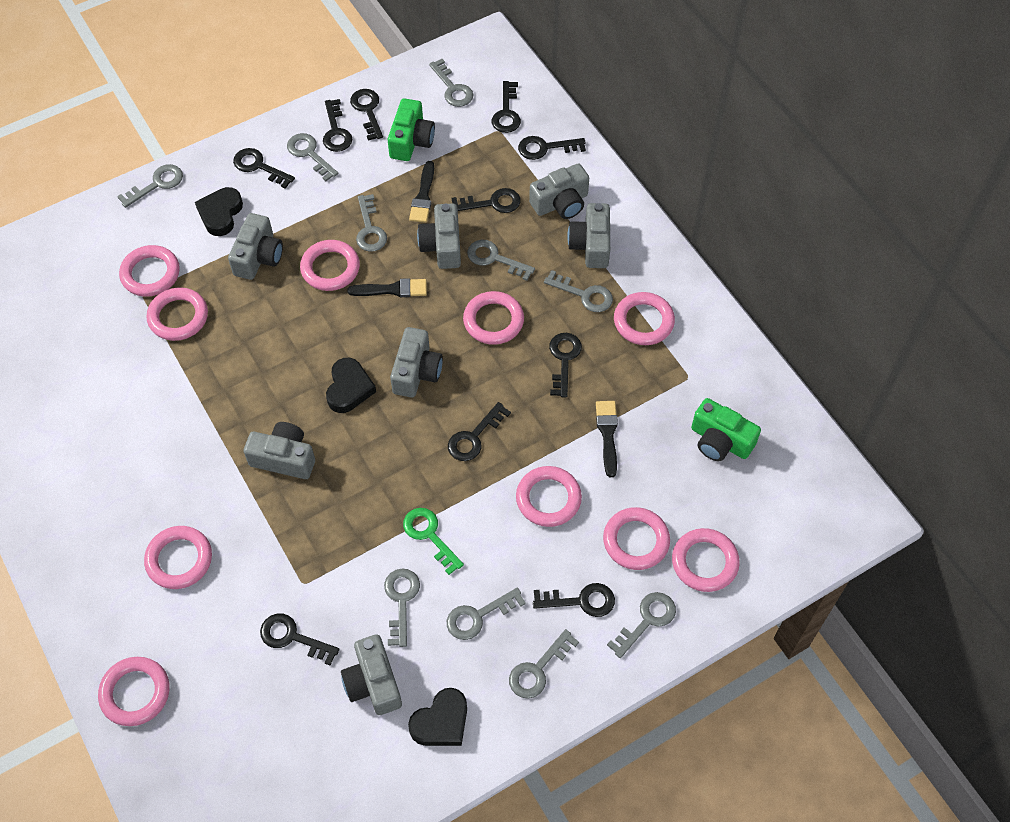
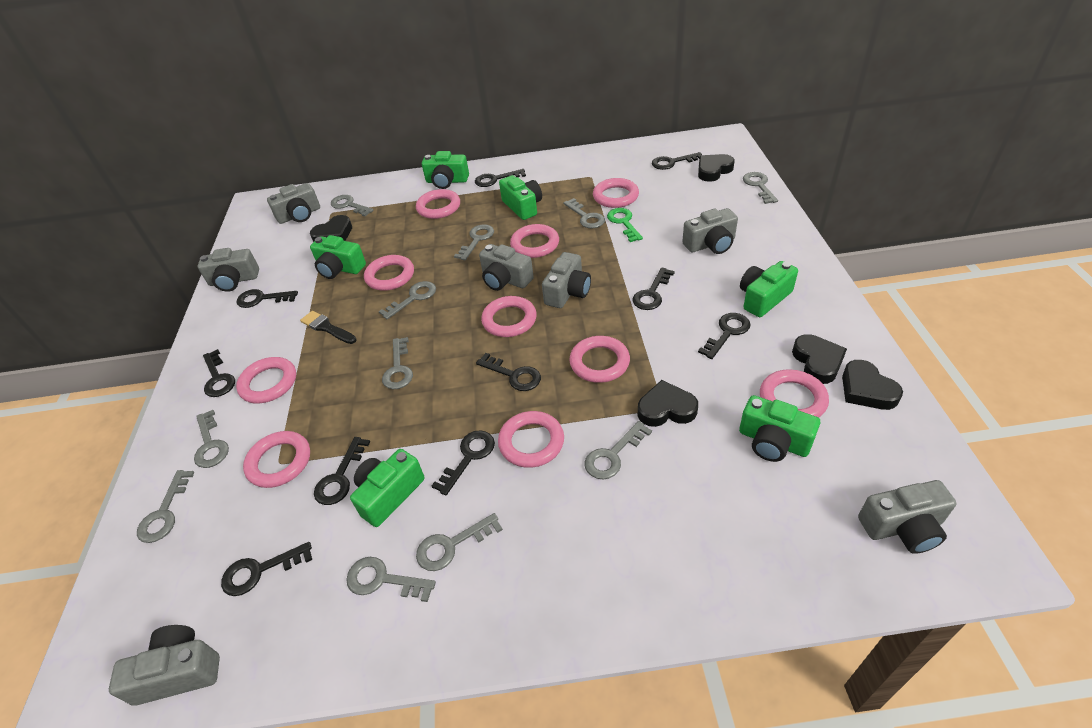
black brush: [347,278,427,297] [409,161,434,223] [596,401,618,477] = 3 -> [300,311,357,344] = 1
black heart: [195,187,243,236] [326,358,376,413] [408,688,467,746] = 3 -> [310,215,352,242] [638,380,698,427] [698,154,735,182] [792,334,847,384] [842,360,903,410] = 5
green camera: [388,98,435,161] [691,398,761,461] = 2 -> [310,235,366,279] [350,449,425,527] [422,151,469,189] [499,175,542,220] [739,395,820,462] [740,261,798,317] = 6
grey key: [117,164,183,208] [287,133,338,181] [356,194,387,252] [384,569,420,647] [429,59,474,107] [447,588,526,640] [467,240,535,281] [509,629,579,699] [544,270,613,312] [607,592,676,658] = 10 -> [137,470,195,543] [194,410,229,468] [331,195,374,217] [346,557,436,602] [379,281,436,319] [382,337,413,389] [416,513,503,571] [454,224,494,260] [563,198,605,228] [585,421,652,479] [743,172,778,204] = 11

